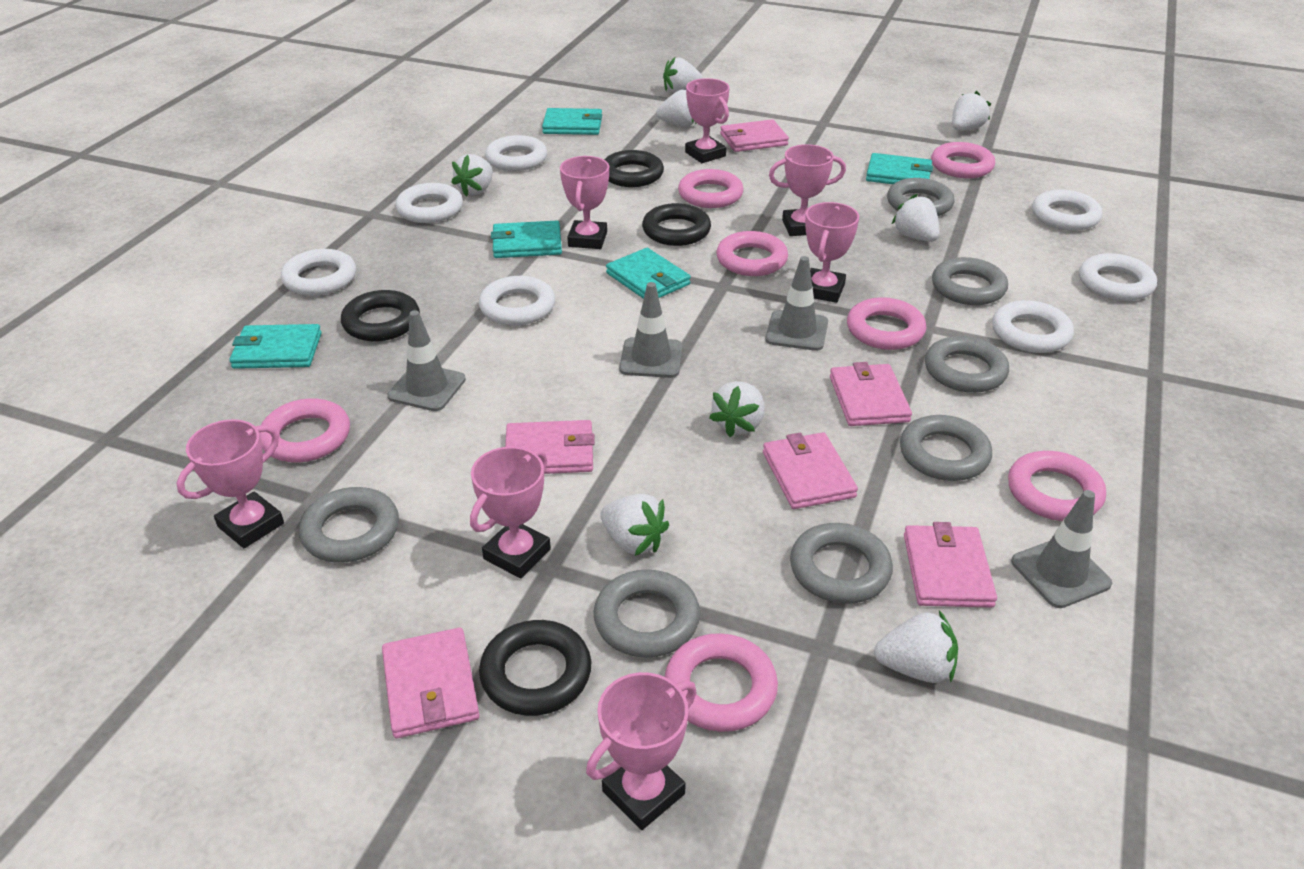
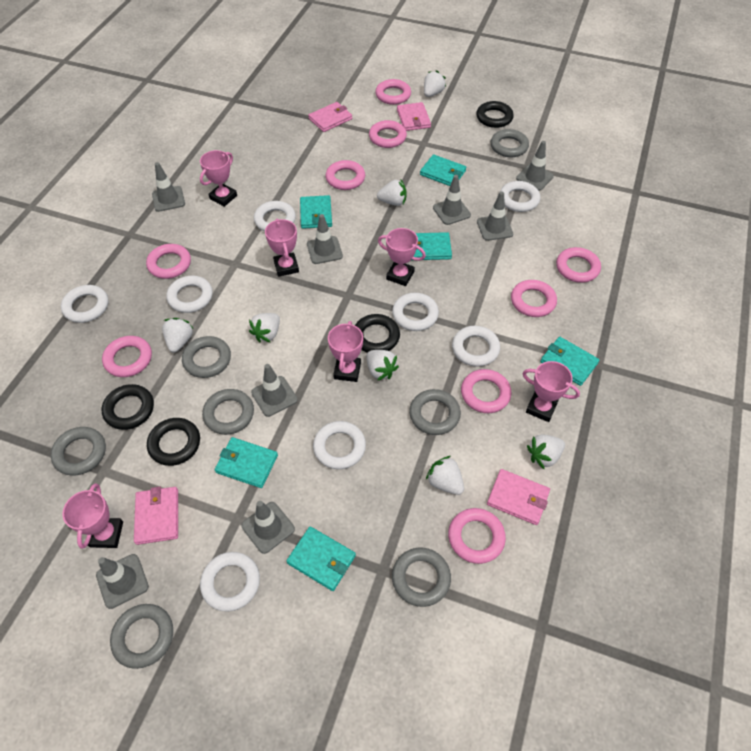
grey traffic cone: [387,310,466,411] [619,282,683,378] [765,256,828,351] [1011,490,1112,608] = 4 -> [96,554,149,609] [152,162,185,212] [241,501,295,554] [251,364,298,417] [307,214,343,264] [433,175,471,225] [477,191,513,241] [516,141,554,191] = 8
pink ring: [259,398,350,463] [665,633,778,732] [678,169,744,208] [716,231,788,276] [847,297,926,350] [931,142,995,178] [1008,451,1106,521] = 7 -> [102,336,152,377] [146,244,191,279] [325,160,365,190] [369,120,407,148] [375,79,411,105] [448,508,506,564] [461,369,511,413] [511,280,557,317] [556,247,601,283] = 9
pink trophy: [177,419,284,548] [470,447,551,578] [560,156,609,249] [586,672,697,830] [685,78,730,163] [769,144,846,236] [805,202,859,303] = 7 -> [62,483,123,549] [200,150,237,207] [265,219,299,277] [328,321,363,382] [378,228,426,286] [522,361,580,422] = 6
pink wallet: [382,628,480,738] [505,420,595,474] [720,119,789,152] [763,432,858,509] [830,362,912,426] [904,522,997,608] = 6 -> [134,487,178,545] [308,102,352,132] [397,102,431,131] [487,469,550,525] = 4
turquoise wallet: [230,324,322,369] [491,221,562,258] [542,108,602,135] [606,248,691,299] [866,153,933,184] = 5 -> [215,437,278,488] [287,526,356,591] [300,195,332,229] [411,232,452,260] [420,154,466,186] [540,337,599,386] = 6
white ring: [281,249,356,296] [396,183,463,223] [479,276,555,326] [485,135,547,171] [992,300,1074,353] [1032,190,1103,231] [1079,253,1157,301] = 7 -> [61,285,108,323] [166,276,213,313] [200,552,260,612] [254,201,296,232] [313,421,366,469] [392,293,439,331] [452,326,500,367] [500,181,540,212] = 8
white strawberry: [451,154,493,197] [600,494,669,556] [656,90,696,127] [663,57,703,93] [709,381,764,437] [874,611,958,683] [892,194,940,242] [952,91,991,131] = 8 -> [162,318,194,352] [249,313,280,343] [367,350,399,381] [377,180,407,206] [424,70,446,97] [426,456,464,495] [527,434,565,469] = 7

